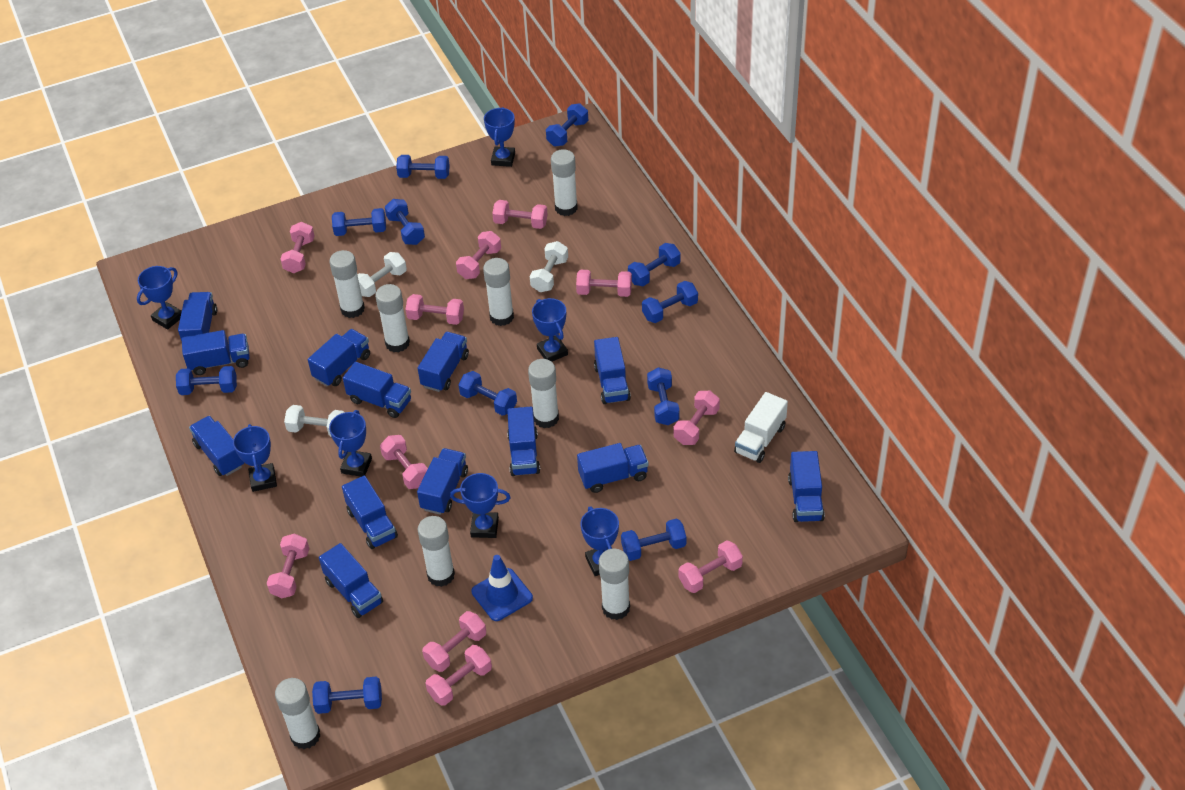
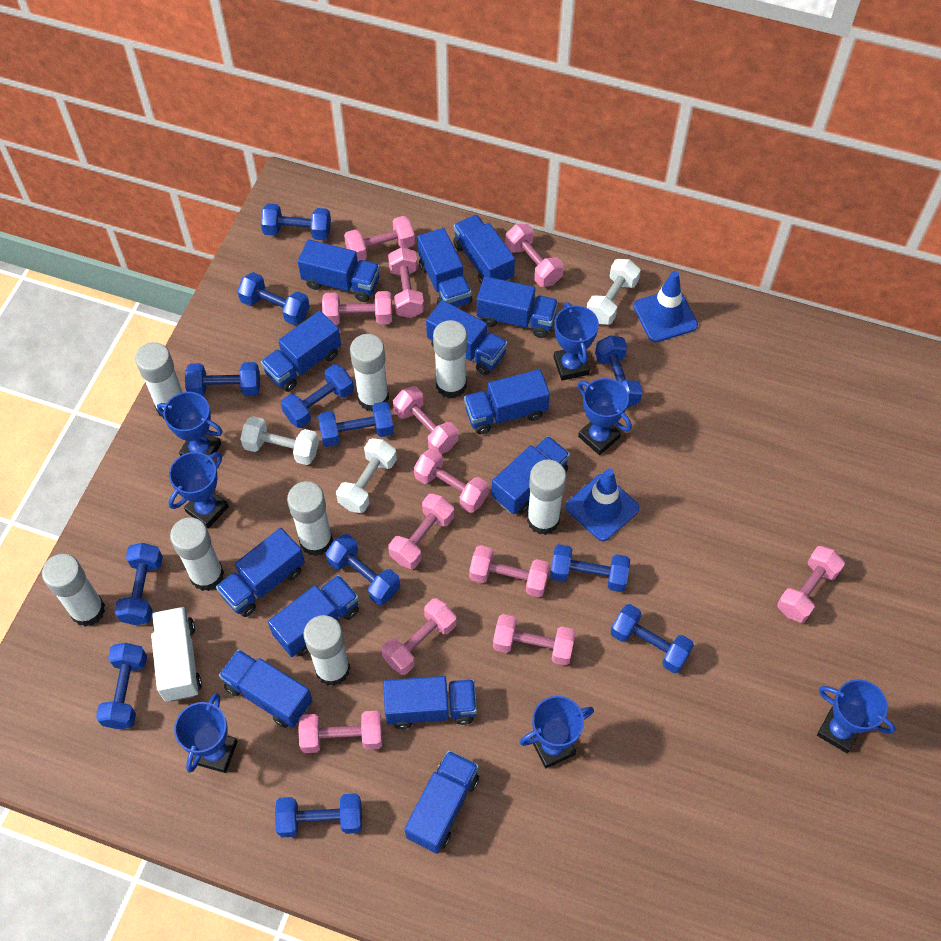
blue dumbbell: [176,366,237,395] [312,677,382,714] [332,208,386,236] [385,199,425,245] [396,155,450,179] [458,371,517,416] [546,103,588,147] [621,518,686,561] [628,243,681,286] [642,281,698,323] [647,367,680,425] = 11 -> [96,643,147,729] [115,543,163,625] [185,362,260,396] [237,272,310,325] [261,203,331,240] [275,793,362,837] [281,364,354,428] [318,402,394,447] [326,534,400,605] [550,544,630,592] [595,335,643,408] [610,604,694,673] = 12
blue traffic cone: [471,555,533,621] = 1 -> [566,468,639,541] [633,271,698,342] = 2
pink dumbbell: [267,534,309,598] [280,222,314,273] [380,435,428,489] [406,294,464,325] [422,611,486,672] [425,645,492,706] [456,231,501,279] [492,200,548,229] [576,270,632,297] [674,391,720,445] [679,540,743,593] = 11 -> [298,711,382,753] [322,291,392,325] [344,216,415,262] [381,598,457,675] [388,247,424,318] [389,493,454,569] [393,386,458,454] [414,448,489,513] [469,545,550,597] [493,614,576,666] [505,224,564,287] [777,546,845,623] = 12

